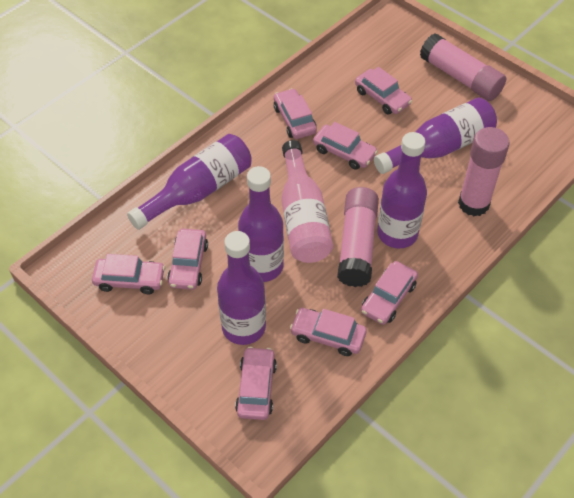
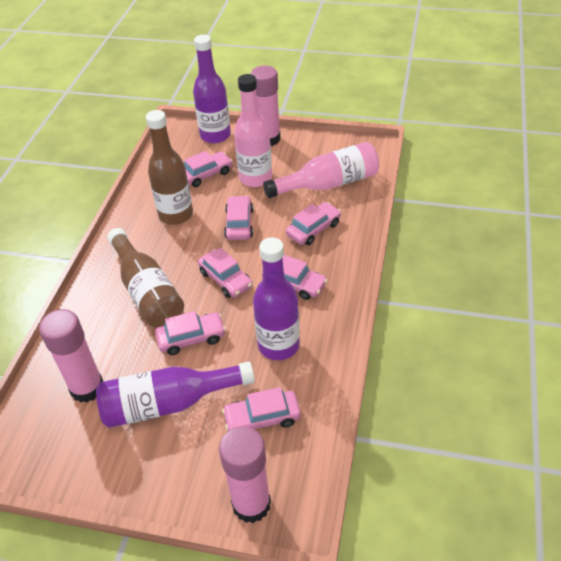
brown bottle: none = 0 -> [107,228,184,328] [146,110,193,225] = 2
pink bottle: [281,140,333,263] = 1 -> [234,74,272,187] [263,142,379,198] = 2
pink car: [92,254,165,294] [167,229,208,290] [235,347,277,420] [274,88,317,139] [290,308,367,356] [313,122,378,170] [355,67,412,115] [361,261,418,325] = 8 -> [155,311,226,355] [184,151,233,187] [198,248,253,298] [222,387,301,431] [224,195,253,240] [262,255,327,300] [286,202,341,245] = 7
purple bottle: [127,134,252,230] [217,231,266,345] [238,166,284,282] [374,98,497,174] [377,132,427,248] = 5 -> [96,361,255,428] [193,35,231,143] [253,237,300,360] = 3

